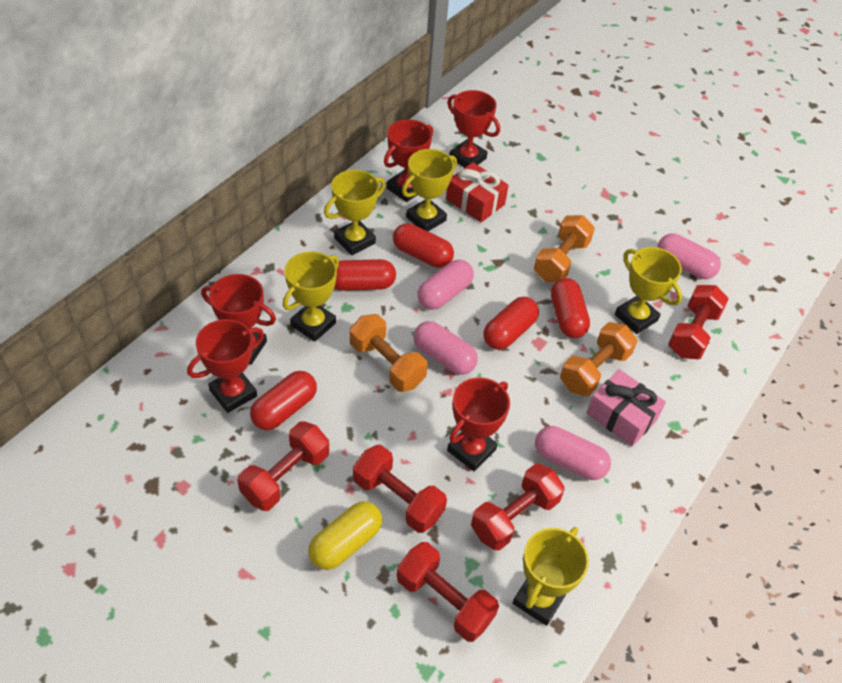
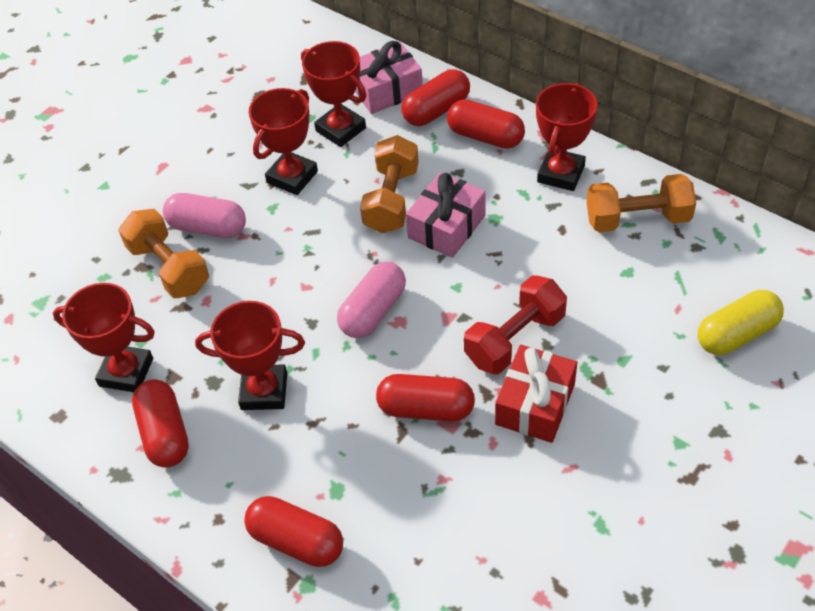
pink capsule: [413,321,478,375] [418,260,474,310] [535,426,611,480] [657,233,721,279] = 4 -> [163,193,246,238] [337,262,406,338] = 2
pink gift: [587,369,666,446] = 1 -> [355,41,423,114] [406,172,486,258] = 2
red dumbbell: [237,421,329,511] [353,445,447,533] [397,542,499,642] [471,463,565,551] [668,285,729,359] = 5 -> [464,275,567,374] = 1
yellow trophy: [283,251,339,342] [324,170,385,255] [402,149,457,231] [513,527,589,626] [615,247,682,334] = 5 -> none = 0

